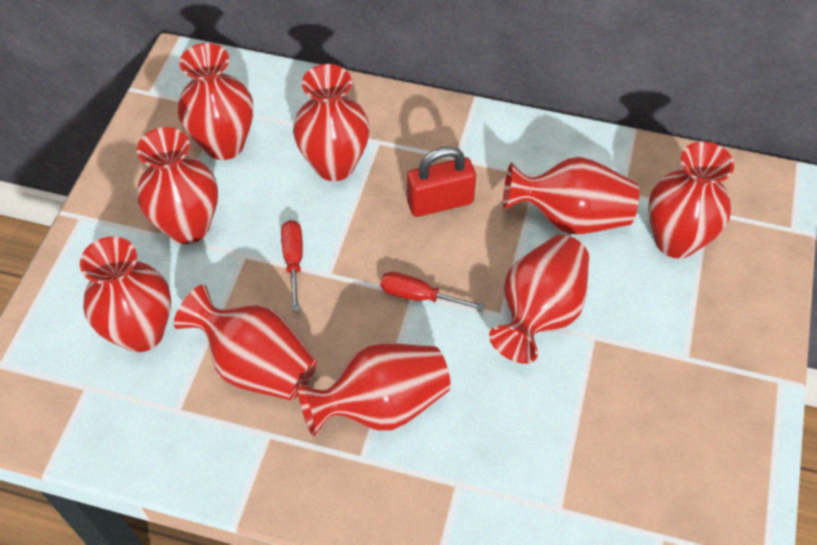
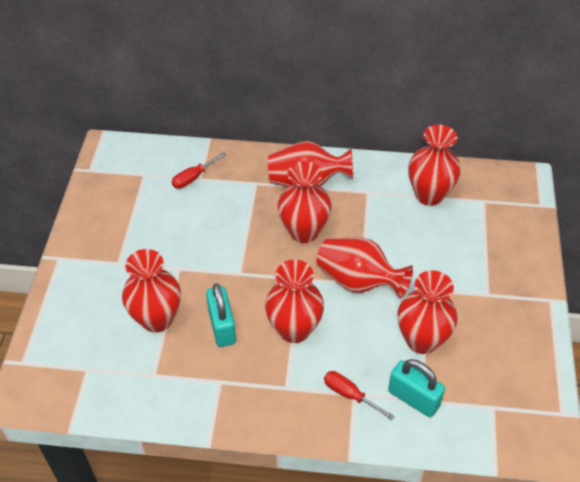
red padlock: [407,146,476,217] = 1 -> none = 0
red vase: [80,236,171,352] [137,127,218,244] [174,284,317,401] [178,43,253,160] [293,64,369,181] [298,343,450,437] [489,235,589,364] [503,157,639,235] [648,141,734,258] = 9 -> [122,249,181,332] [265,260,324,343] [268,141,353,187] [278,161,332,243] [316,237,413,299] [398,270,458,354] [408,125,461,206] = 7
turquoise padlock: none = 0 -> [206,283,236,347] [388,359,445,417] = 2

